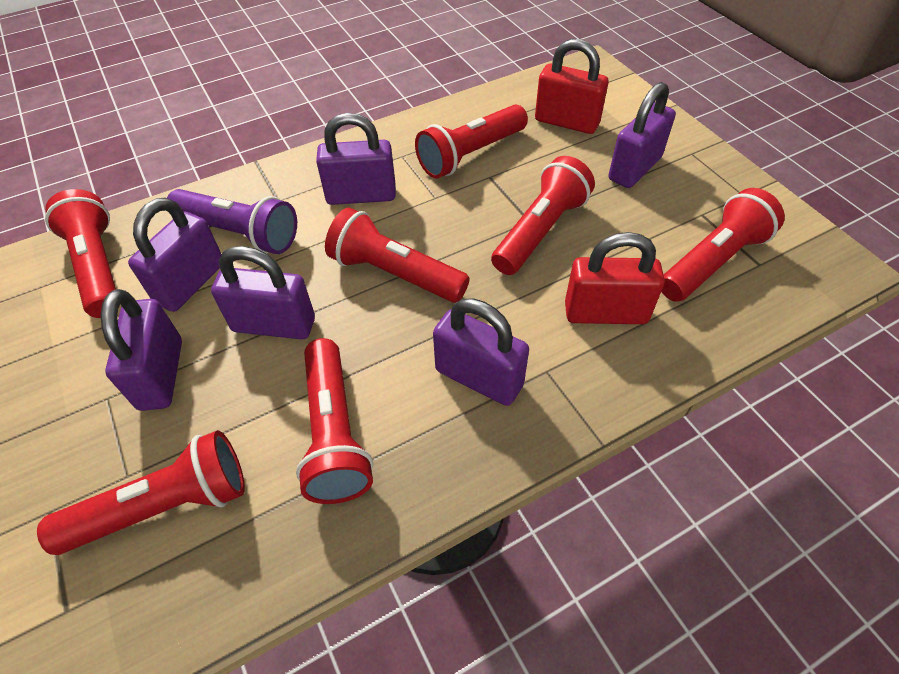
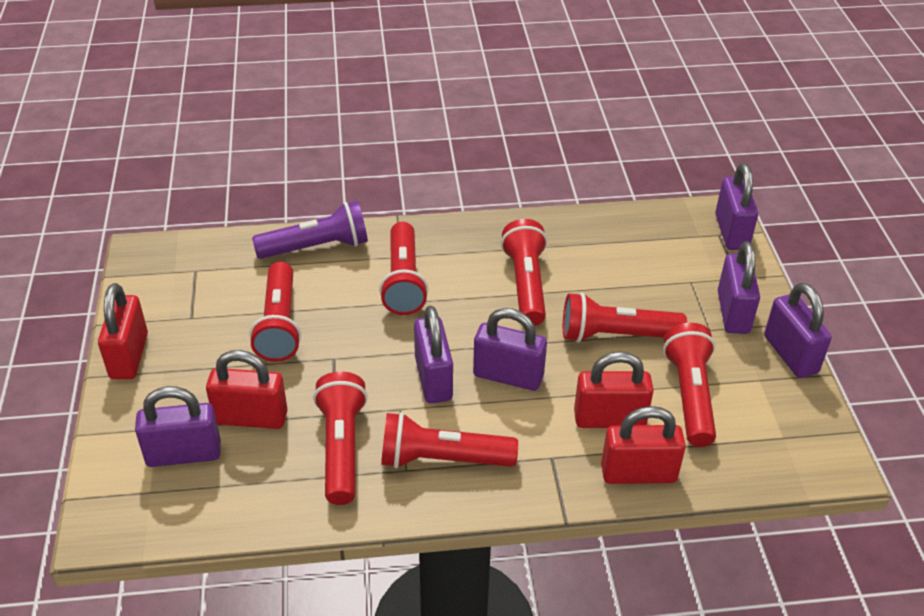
red padlock: [535,39,608,134] [565,232,665,324] = 2 -> [98,283,148,379] [206,350,288,429] [574,351,654,428] [601,406,686,484] = 4

